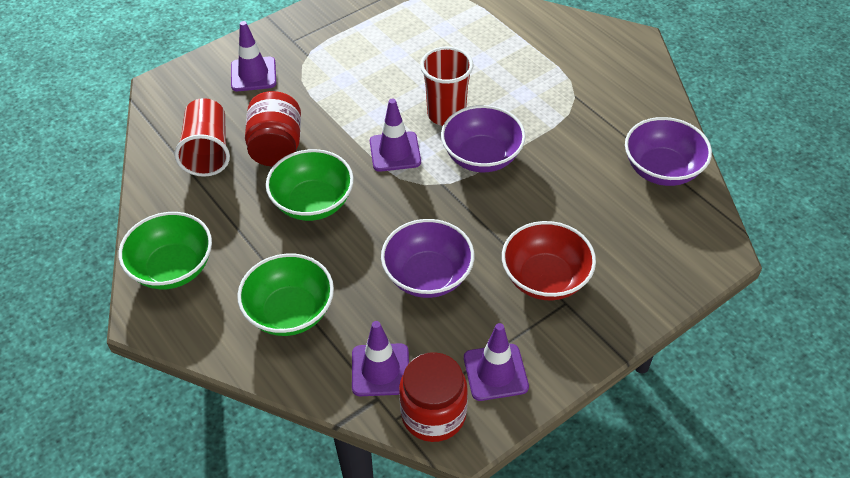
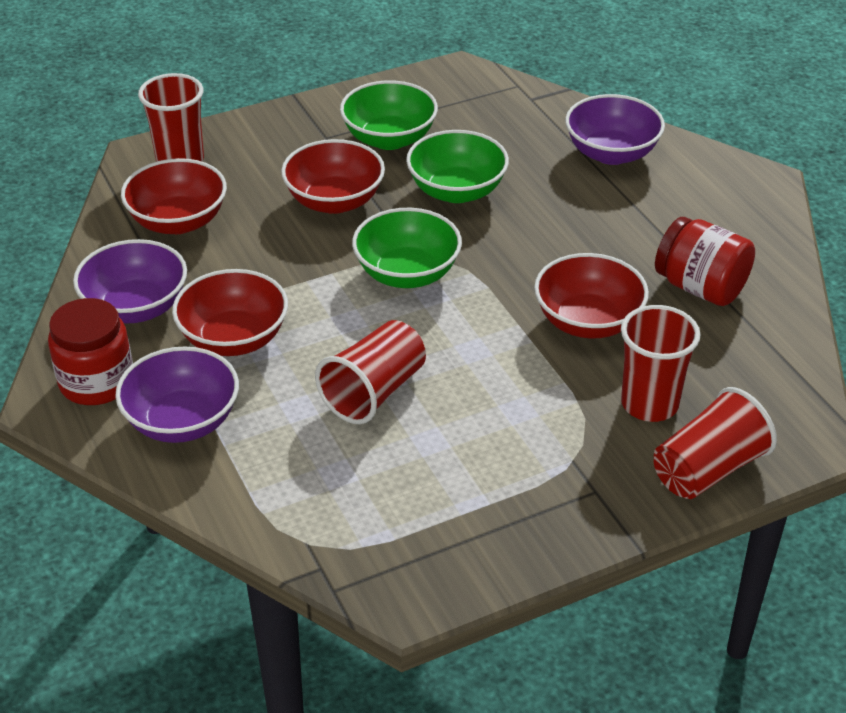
purple traffic cone: [231,21,276,91] [352,321,409,396] [370,98,421,172] [464,323,529,401] = 4 -> none = 0
red bowl: [502,221,596,300] = 1 -> [121,158,227,234] [172,269,288,356] [281,139,385,214] [534,253,649,338] = 4
red cup: [175,98,230,177] [420,47,473,126] = 2 -> [138,73,204,162] [315,320,426,424] [621,305,701,422] [654,387,777,499] = 4

